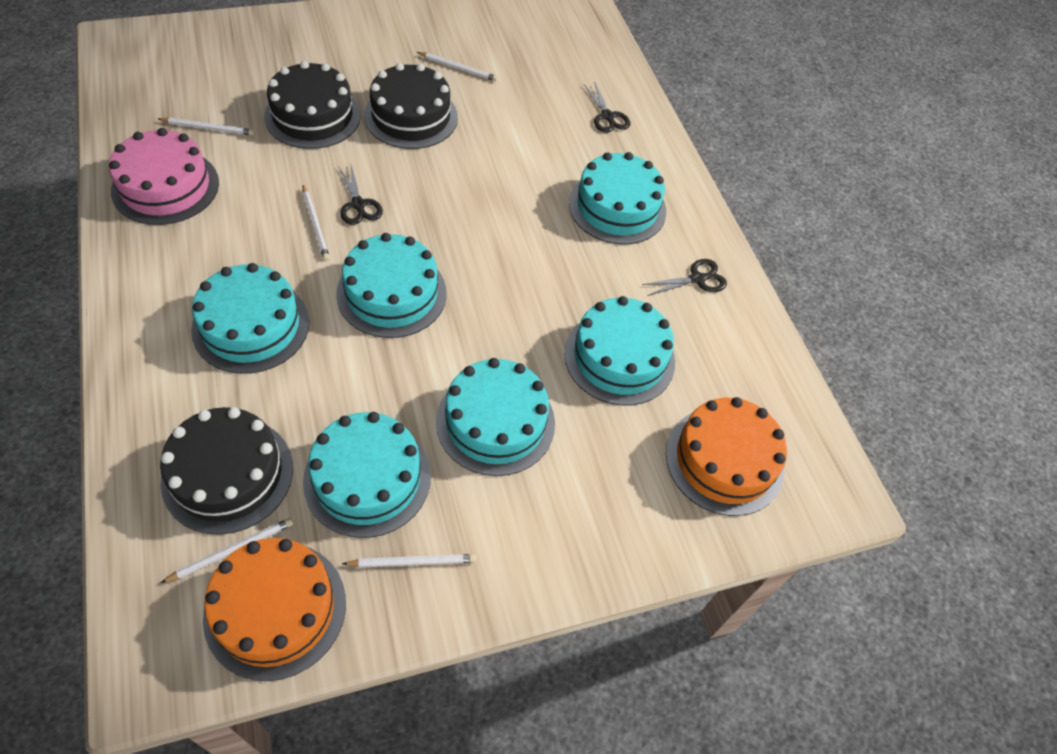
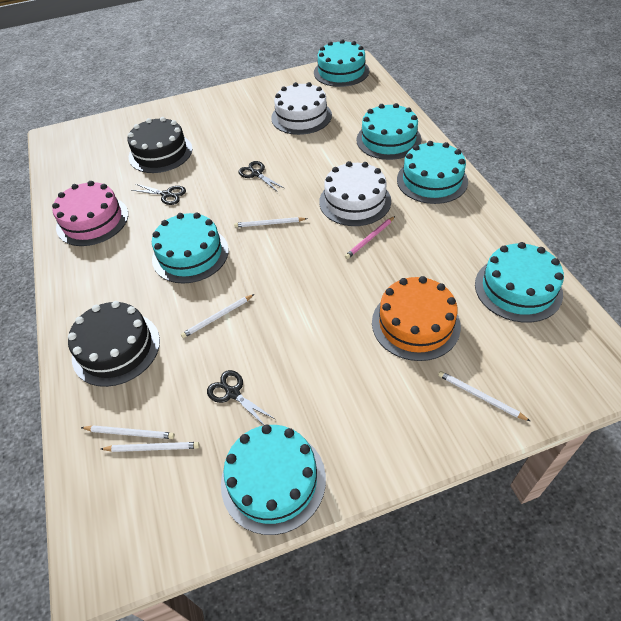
black cake: [160,407,293,535] [264,61,361,149] [364,63,458,149] = 3 -> [68,301,160,387] [128,117,192,173] = 2
orange cake: [203,538,346,681] [666,397,787,516] = 2 -> [372,276,461,361] = 1
pink pencil: none = 0 -> [345,216,395,259] = 1
white cake: none = 0 -> [271,82,332,135] [319,161,391,226] = 2

